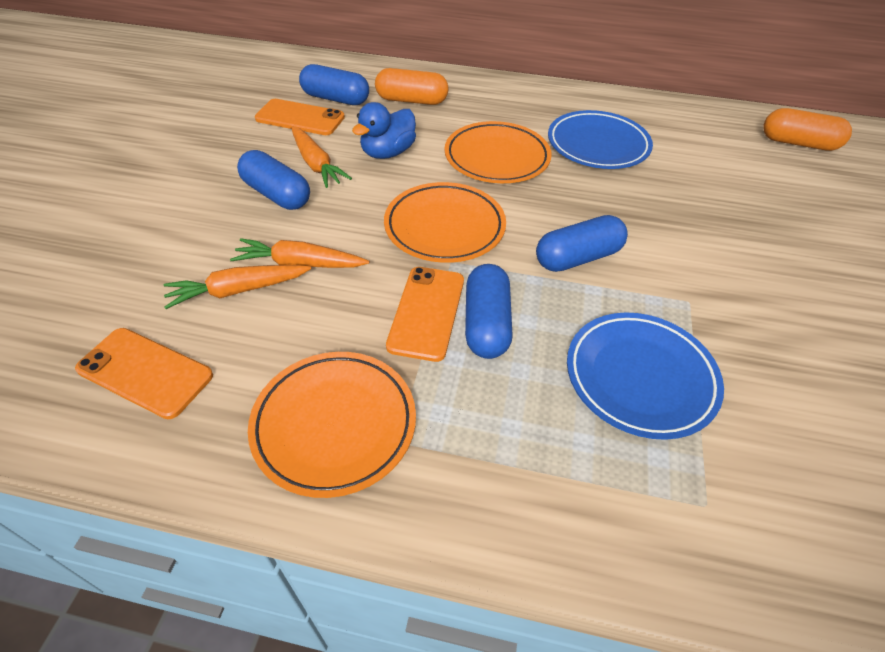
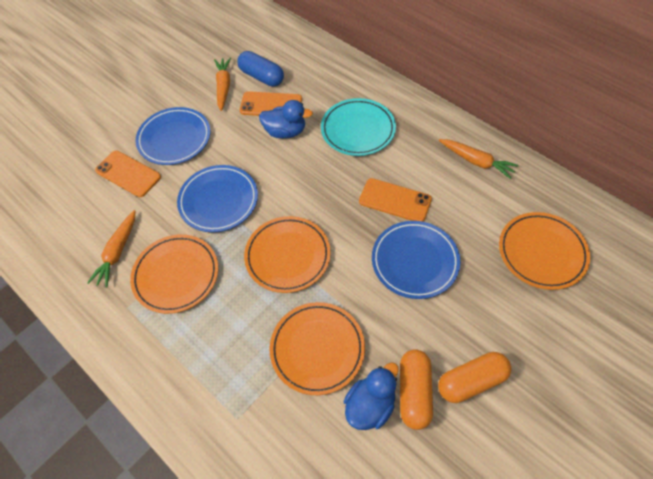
blue capsule: [237,150,310,210] [299,64,369,105] [465,264,513,359] [536,215,628,272] = 4 -> [237,51,284,87] = 1
blue duck: [352,102,416,159] = 1 -> [259,100,313,138] [344,362,399,430] = 2
blue plate: [548,110,653,169] [567,312,724,440] = 2 -> [135,107,210,165] [177,165,258,232] [372,221,461,299] = 3
orange plate: [248,352,416,498] [384,182,506,263] [444,121,552,183] = 3 -> [130,234,218,314] [244,216,331,293] [269,302,365,395] [499,212,590,290] = 4
turquoise plate: none = 0 -> [321,98,396,156] = 1

